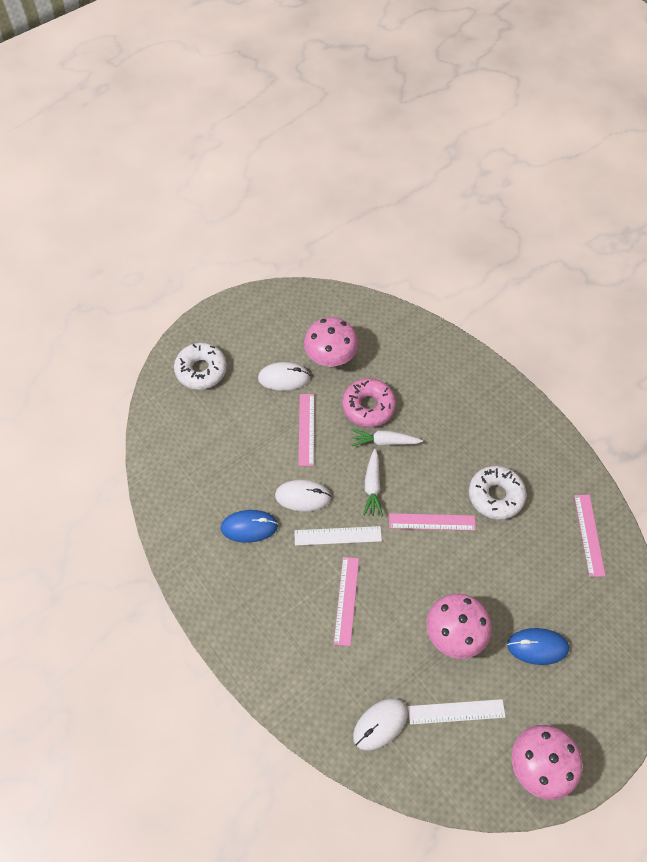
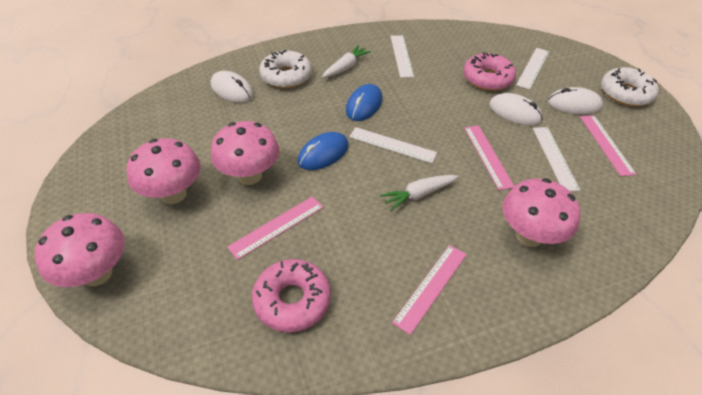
pink donut: [342,378,396,427] = 1 -> [252,259,331,332] [463,52,516,91] = 2
pink mushroom: [304,317,358,367] [426,594,492,659] [511,725,582,800] = 3 -> [35,213,125,287] [127,138,201,204] [211,121,279,185] [502,178,580,247] = 4
white ruler: [294,526,382,546] [408,699,505,725] = 2 -> [349,127,437,163] [390,35,414,78] [516,48,549,90] [533,127,580,191] = 4

